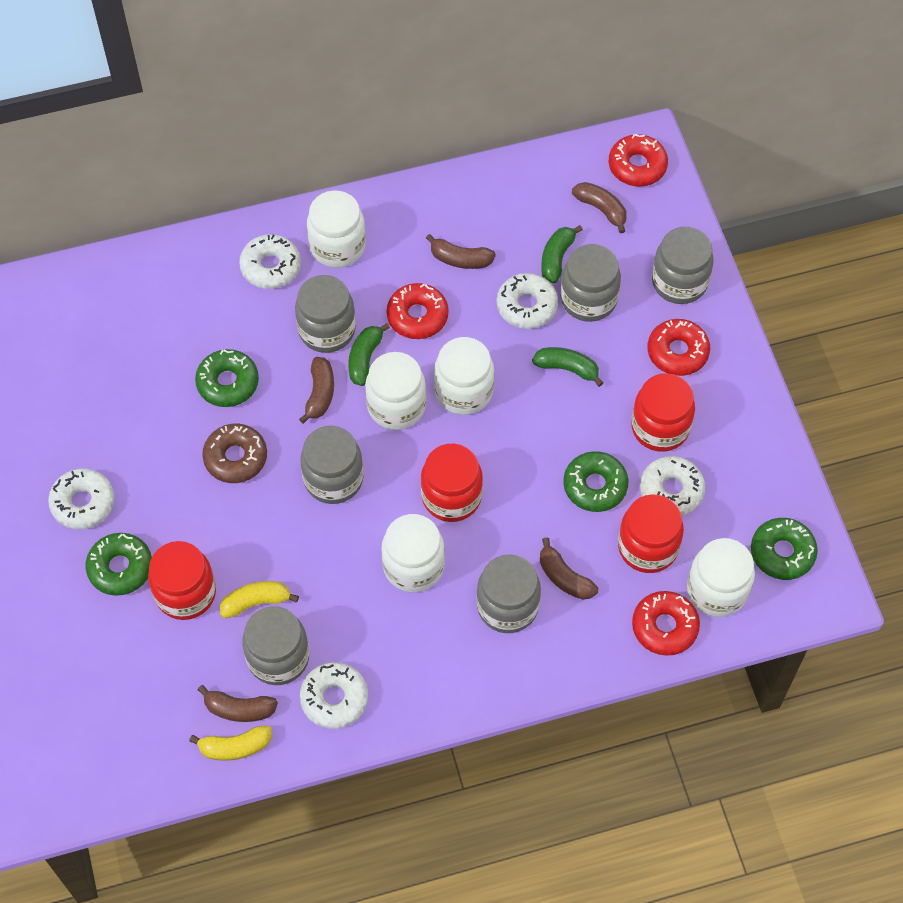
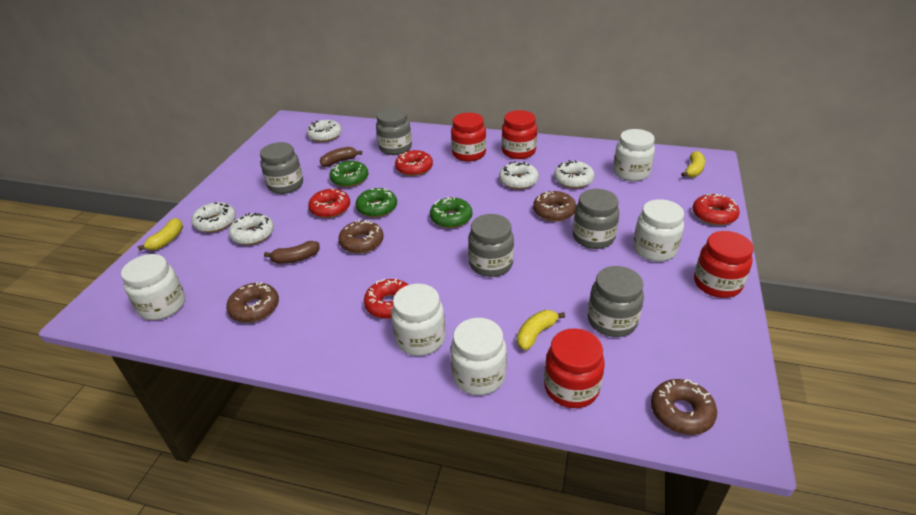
brown banana: [198,685,278,722] [299,357,334,424] [426,234,496,269] [540,537,598,600] [572,182,627,234] = 5 -> [264,241,319,264] [320,147,362,167] = 2
brown donut: [202,424,267,483] = 1 -> [226,282,279,323] [338,220,384,253] [533,191,576,221] [651,379,717,435] = 4
green banana: [348,323,390,386] [532,347,603,387] [541,225,583,283] = 3 -> none = 0
green donut: [86,533,152,596] [195,349,259,407] [563,451,628,512] [751,518,818,580] = 4 -> [329,161,368,187] [355,188,397,217] [430,197,472,228] = 3
grey jar: [242,606,309,685] [295,275,356,353] [300,426,364,504] [476,554,541,633] [561,244,621,322] [652,227,714,304] = 6 -> [260,142,303,194] [376,108,412,155] [468,214,514,277] [573,189,619,249] [588,266,644,337] = 5
yellow banana: [189,725,272,761] [220,581,299,618] = 2 -> [137,218,183,251] [517,310,565,350] [681,151,705,178] = 3

